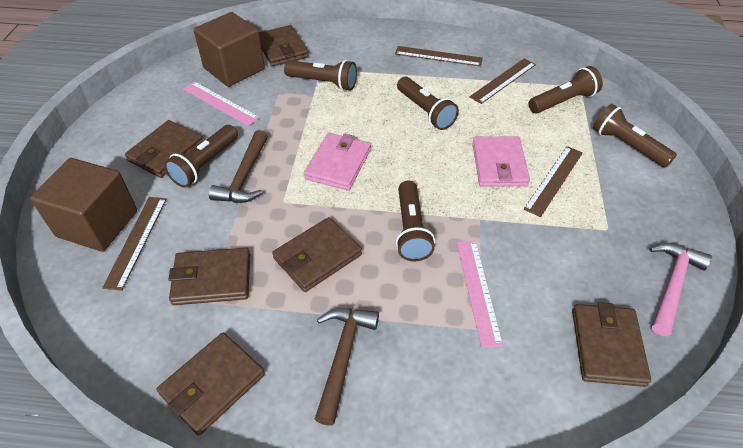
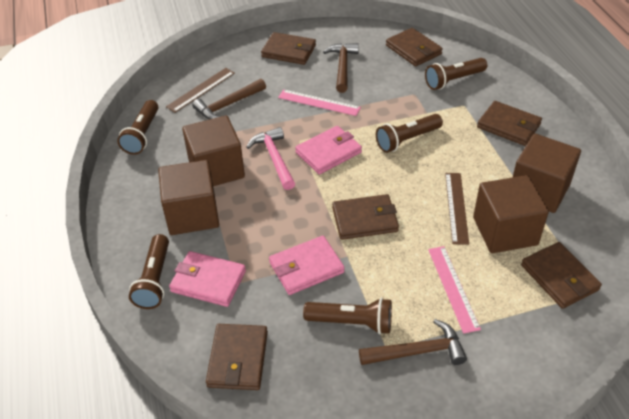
brown cube: [30,158,137,252] [194,12,265,87] = 2 -> [158,160,219,235] [182,115,245,186] [473,175,549,253] [513,134,581,213] = 4
brown flashlight: [164,125,238,188] [284,60,357,91] [396,181,435,261] [397,77,459,130] [529,66,603,113] [593,104,677,168] = 6 -> [117,100,159,155] [129,234,169,309] [303,298,392,334] [376,114,443,153] [425,58,487,90] = 5
brown hammer: [209,130,268,203] [315,308,379,426] = 2 -> [192,79,266,120] [323,43,359,93] [359,319,467,365] = 3
brown ruler: [102,197,167,291] [395,46,483,67] [469,58,536,104] [524,146,583,217] = 4 -> [166,68,235,112] [445,173,469,245] = 2
pink wallet: [304,133,371,191] [472,136,530,187] = 2 -> [169,251,246,307] [269,236,345,295] [295,126,362,174] = 3

